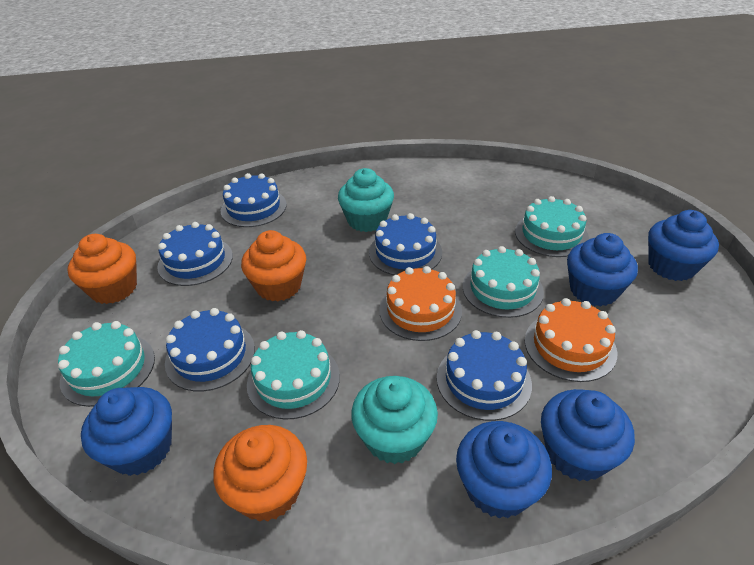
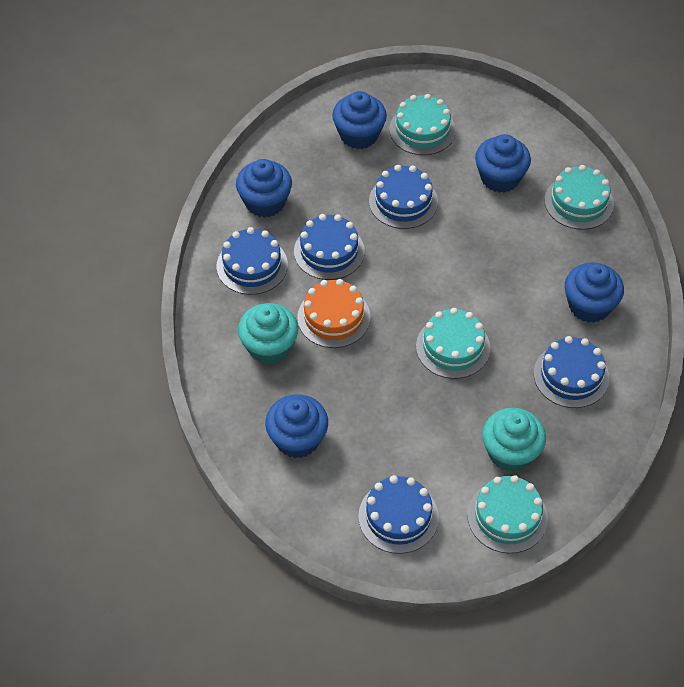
orange cake: [379,266,462,341] [525,298,617,382] = 2 -> [297,279,370,348] = 1
orange cupcake: [67,234,137,304] [213,425,307,522] [241,230,306,301] = 3 -> none = 0

